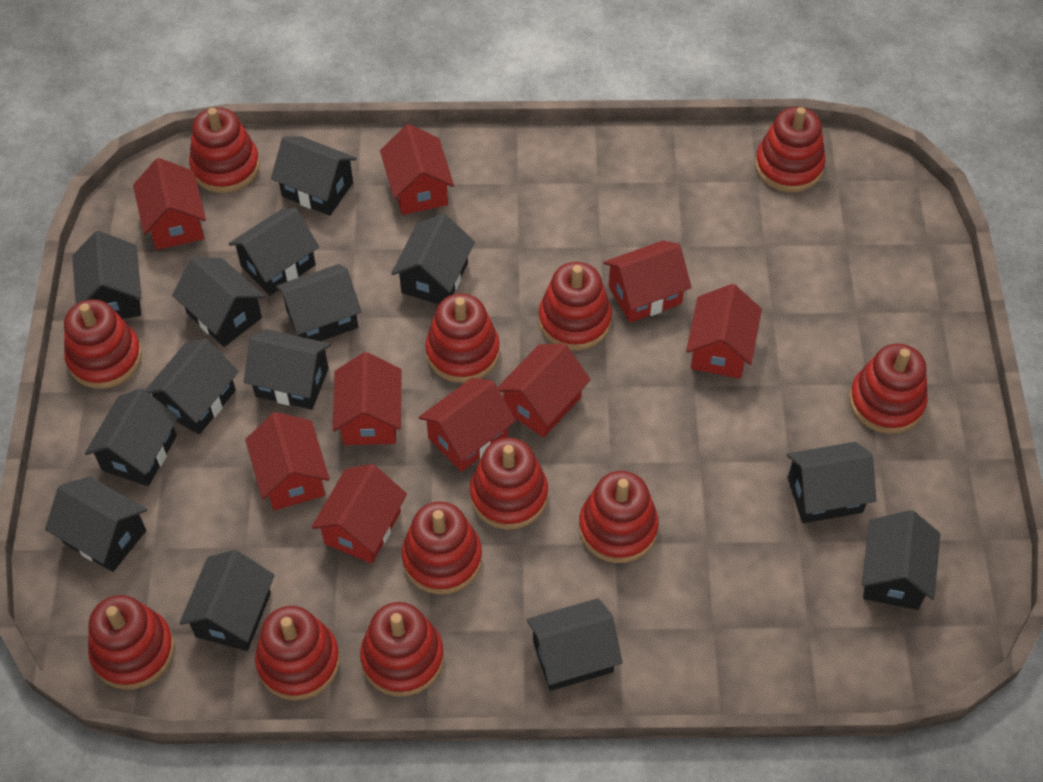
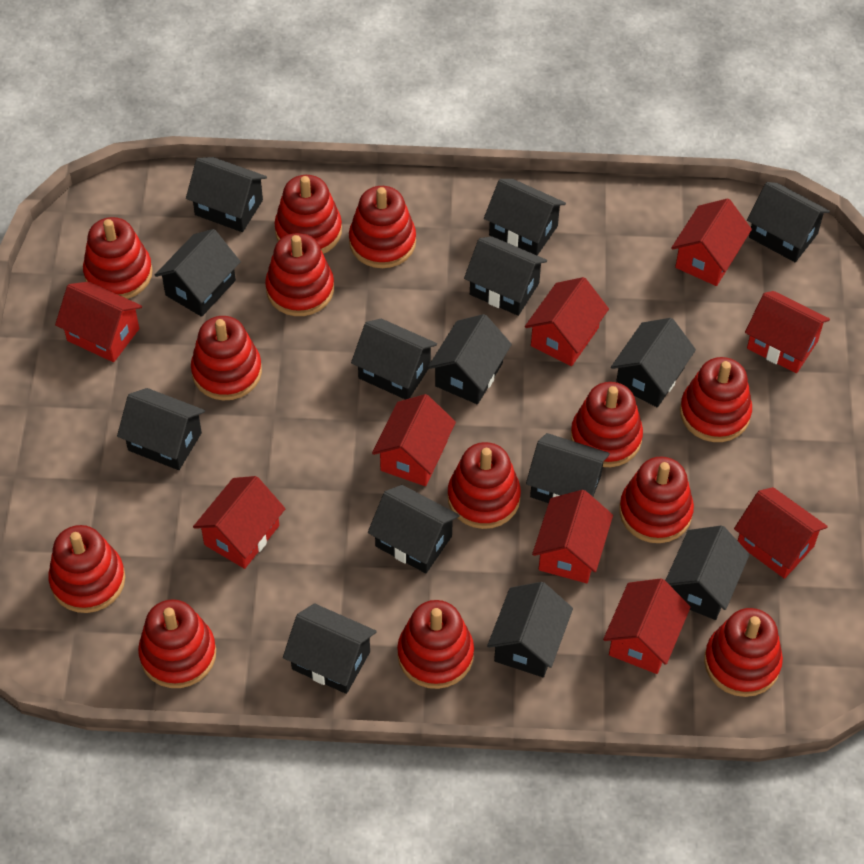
red stacking toy: [64,299,142,389] [88,595,174,690] [189,107,260,193] [255,606,340,700] [360,602,444,696] [402,501,482,594] [425,293,500,383] [470,438,548,530] [539,262,612,350] [579,471,659,563] [755,107,825,192] [849,343,928,434] = 12 -> [48,525,125,613] [83,217,153,299] [138,599,216,688] [191,316,262,401] [265,233,334,316] [274,175,342,254] [349,186,416,268] [397,600,474,689] [447,442,521,529] [571,382,643,467] [619,456,694,543] [680,357,752,442] [704,608,783,697] = 13

